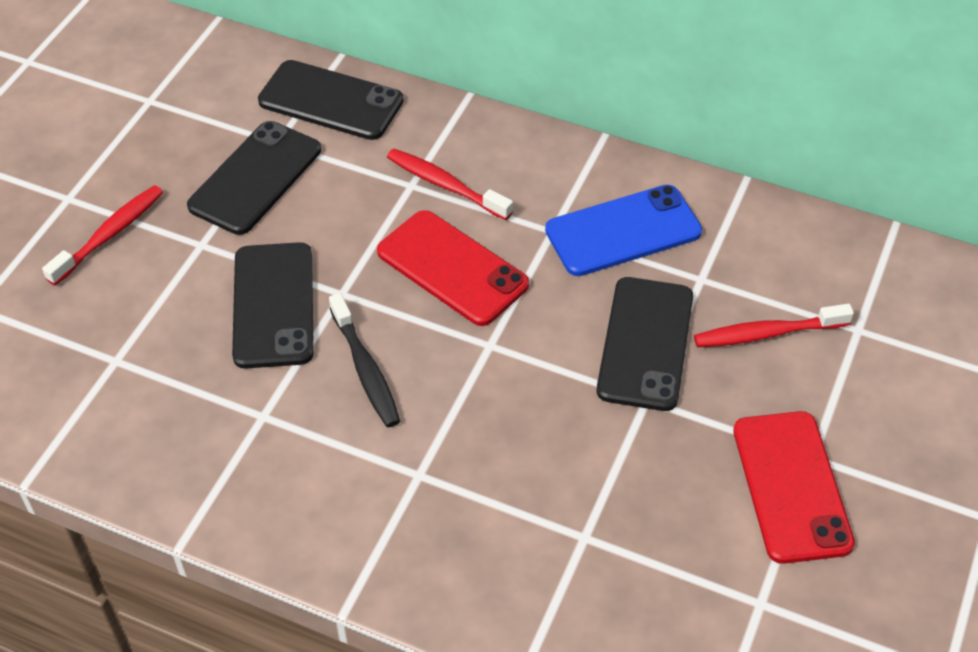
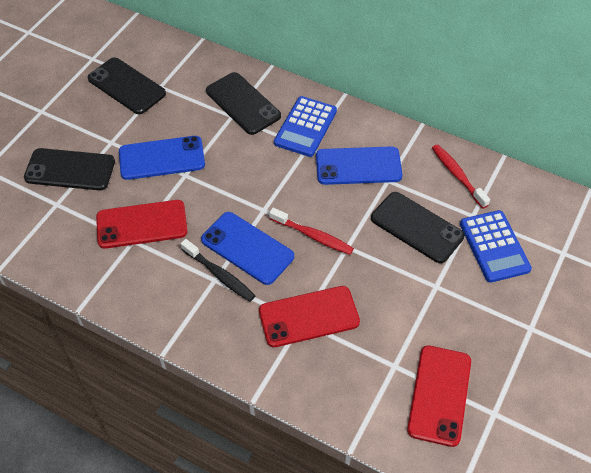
blue calculator: none = 0 -> [274,96,337,157] [460,210,532,283] = 2
blue phone: [545,185,702,276] = 1 -> [119,136,205,180] [201,212,294,285] [316,146,402,185] = 3
red phone: [377,210,529,326] [733,411,855,564] = 2 -> [96,200,188,249] [259,286,360,347] [407,345,471,447] = 3
red toothbrush: [42,185,163,285] [387,149,513,220] [694,304,854,347] = 3 -> [269,208,354,255] [432,144,490,209] = 2

